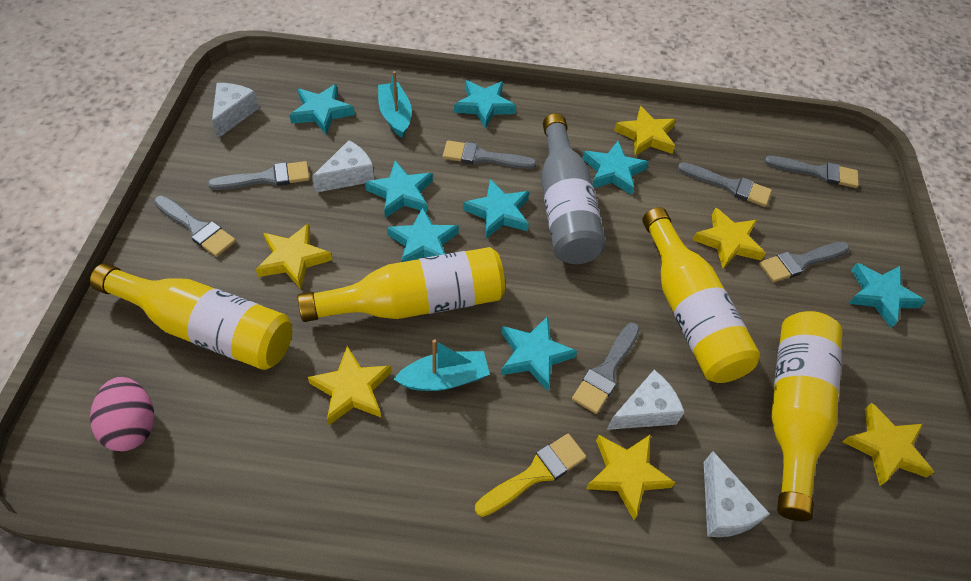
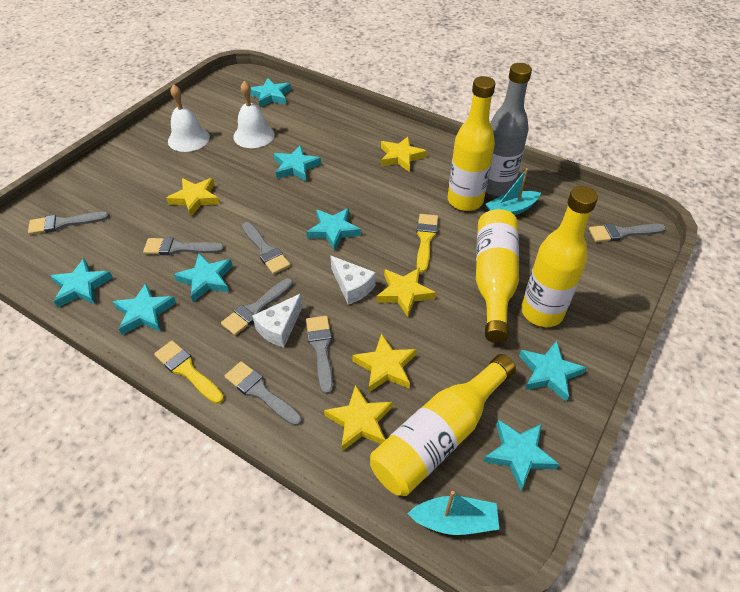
pink egg: [90,377,154,451] = 1 -> none = 0
white bell: none = 0 -> [168,84,210,152] [233,81,275,148] = 2
white cheese: [212,83,259,138] [312,140,374,193] [607,370,685,430] [704,451,770,537] = 4 -> [252,294,303,348] [331,256,376,305] = 2
yellow brush: [475,434,586,517] = 1 -> [154,341,224,404] [417,214,438,272] = 2
yellow star: [255,224,332,289] [308,346,392,425] [586,434,676,520] [614,106,676,156] [693,208,766,269] [842,403,935,486] = 6 -> [166,178,220,216] [324,384,393,451] [352,333,416,392] [376,267,436,317] [381,136,427,172] = 5

